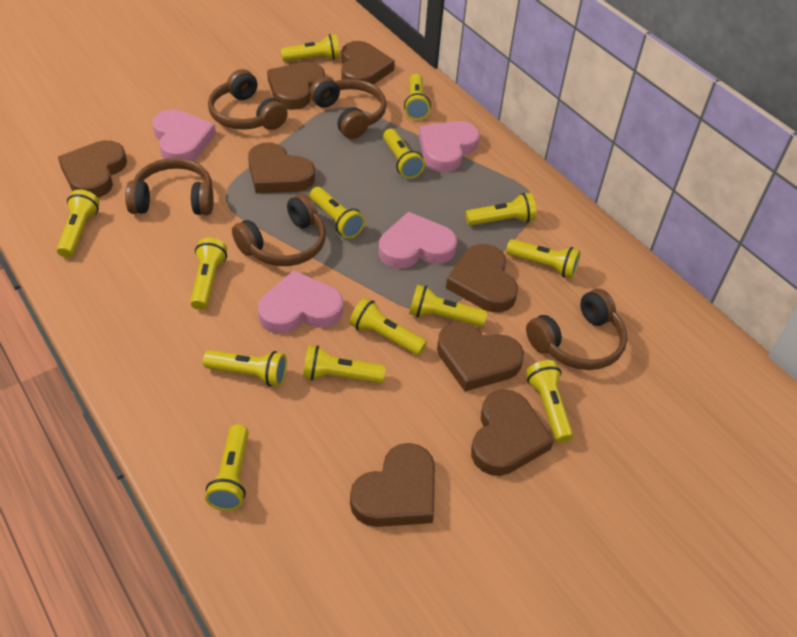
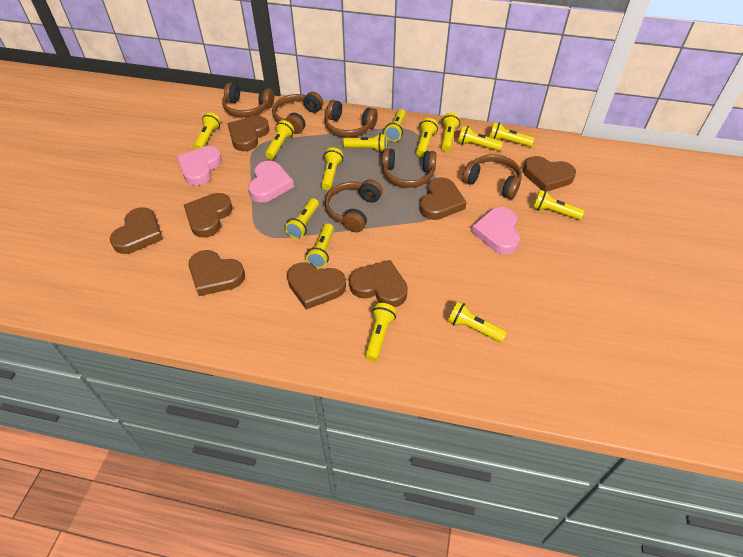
brown headphones: [125,158,214,215] [208,69,288,130] [232,194,326,266] [310,77,387,139] [526,289,627,370] = 5 -> [222,83,274,117] [272,92,323,134] [325,100,378,137] [325,179,383,232] [382,148,436,188] [462,154,522,199] = 6
pink heart: [152,109,216,161] [258,270,343,334] [379,212,457,269] [419,121,480,172] = 4 -> [177,146,222,186] [248,161,294,202] [472,207,520,254] = 3

